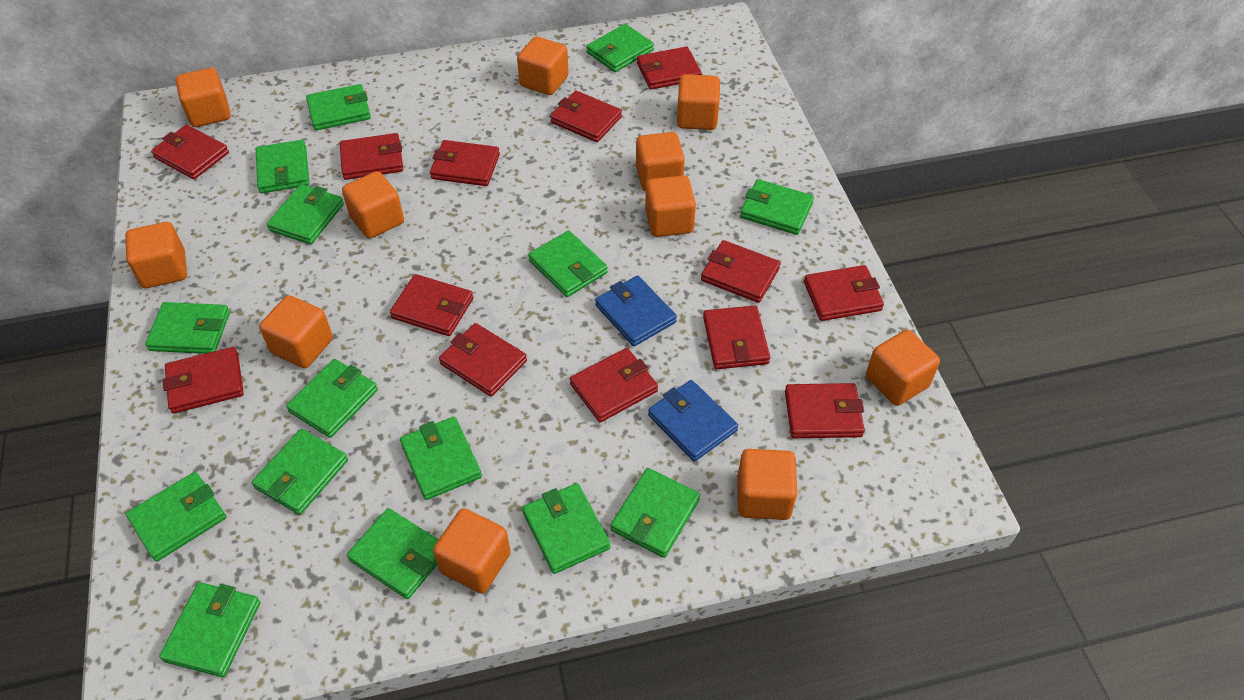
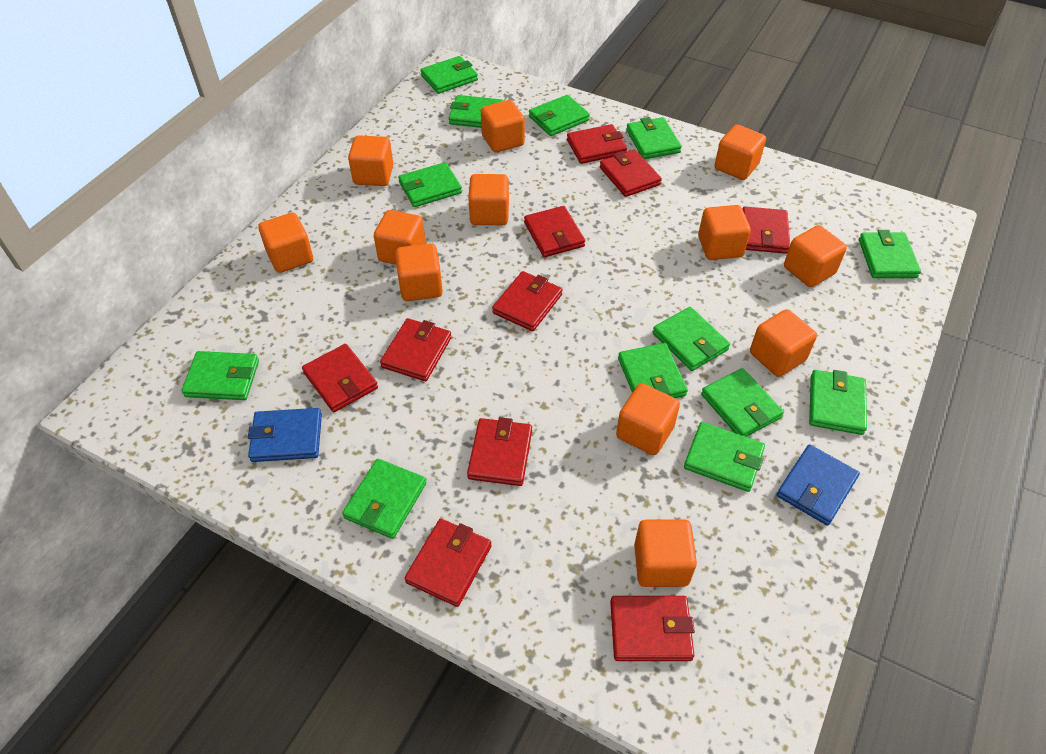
green wallet: [126,472,226,562] [145,302,230,354] [159,582,260,677] [252,429,348,515] [256,140,309,193] [267,184,344,244] [286,359,378,438] [306,84,371,130] [347,508,438,599] [400,417,482,500] [522,483,610,574] [528,230,608,297] [586,24,654,72] [610,468,700,558] [740,179,814,235] = 15 -> [182,351,259,400] [342,459,426,539] [398,162,462,207] [420,56,478,94] [449,95,503,128] [529,95,590,136] [618,343,688,398] [626,117,682,159] [653,307,730,371] [684,422,765,492] [701,368,784,437] [809,370,867,435] [859,230,921,278] = 13
orange cube: [125,222,187,288] [175,68,231,127] [259,295,333,368] [342,171,404,239] [433,508,511,594] [517,36,569,95] [636,132,685,192] [645,175,696,237] [677,74,720,130] [738,449,797,520] [866,330,940,406] = 11 -> [258,213,313,273] [348,135,393,186] [374,210,426,265] [395,243,443,301] [468,174,509,225] [481,100,525,153] [616,383,680,455] [634,519,697,587] [698,205,751,260] [715,124,766,180] [750,309,817,377] [784,225,847,287] = 12
red wallet: [151,125,229,179] [163,347,244,414] [340,133,403,180] [390,274,473,336] [430,140,500,186] [439,323,527,396] [550,91,622,142] [570,348,658,422] [637,46,702,90] [701,240,780,303] [703,305,770,369] [785,383,865,438] [804,265,884,321] = 13 -> [302,344,378,412] [380,318,452,381] [405,519,492,607] [467,417,532,486] [492,271,562,331] [524,206,585,257] [567,124,627,164] [600,149,662,197] [610,596,695,661] [743,207,790,254] = 10

